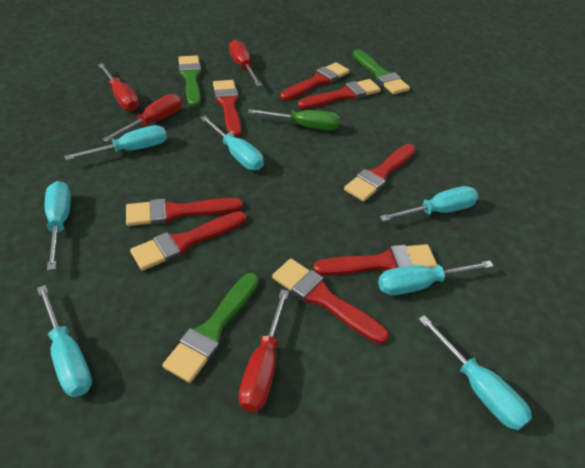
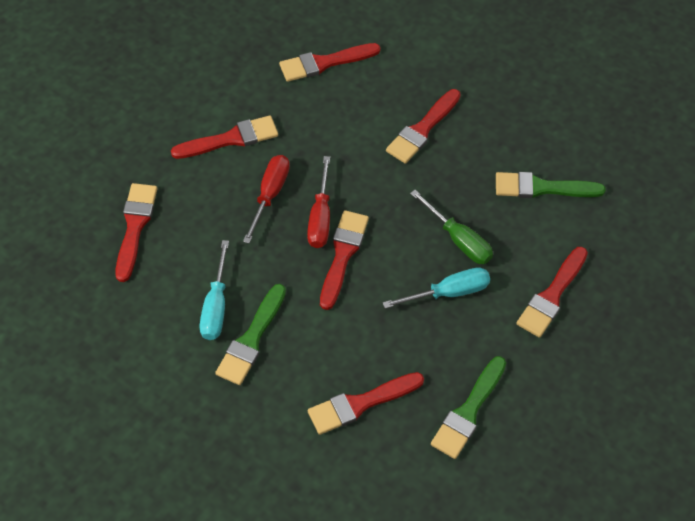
red brush: [126,198,243,226] [130,211,246,271] [213,80,241,137] [272,259,389,344] [280,62,350,101] [298,79,381,109] [313,244,437,276] [344,144,415,202] = 8 -> [115,183,157,282] [171,115,278,159] [279,43,381,82] [308,372,424,435] [320,210,369,310] [386,89,461,164] [516,247,588,338] = 7
red screwdriver: [98,63,139,111] [103,94,182,142] [229,40,262,86] [239,289,289,412] = 4 -> [243,155,290,244] [307,156,330,248] = 2
turquoise screwdriver: [37,285,92,397] [45,181,71,270] [64,125,167,160] [200,116,264,170] [378,261,494,295] [380,186,478,221] [418,315,532,430] = 7 -> [200,240,229,340] [383,267,490,309] = 2

